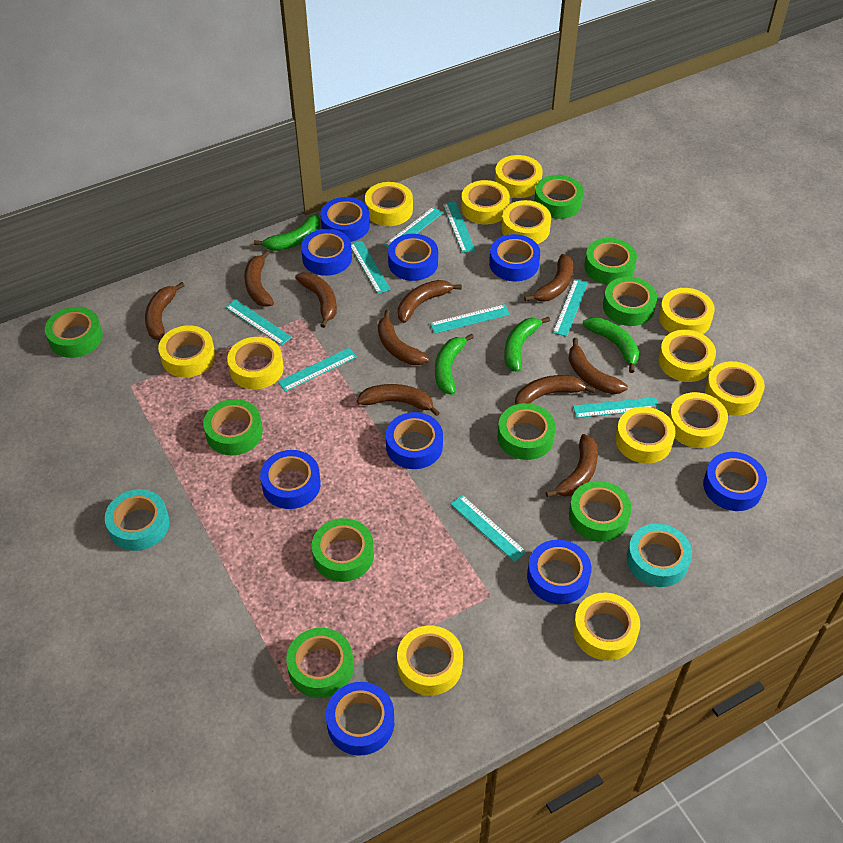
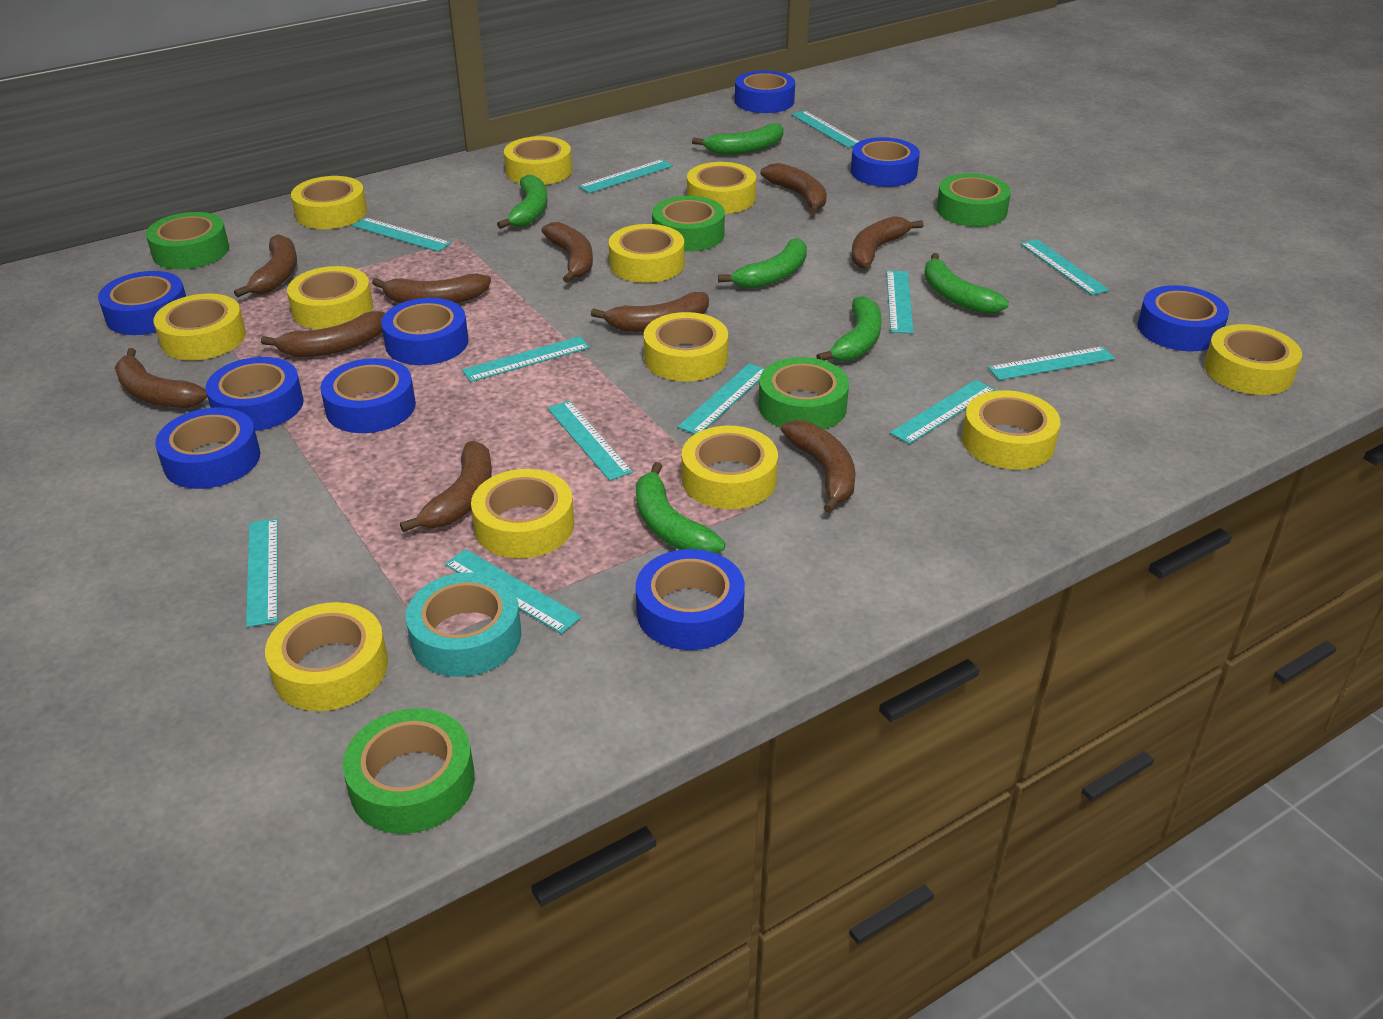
green banana: [254,214,320,251] [435,334,474,395] [504,316,550,372] [583,317,639,373] = 4 -> [497,174,548,229] [636,462,725,553] [692,123,784,155] [718,238,807,289] [816,296,882,362] [924,253,1009,314] = 6
green tape: [45,307,103,358] [203,399,263,455] [286,628,354,698] [312,518,374,582] [498,403,556,460] [534,175,584,219] [569,481,631,542] [584,238,637,285] [603,277,657,326] = 9 -> [146,212,229,269] [343,708,475,834] [652,196,725,251] [758,357,849,429] [937,173,1011,227] = 5
turquoise ruler: [225,299,292,346] [278,348,357,392] [351,240,391,294] [384,207,443,248] [430,305,510,333] [443,201,475,253] [451,495,527,562] [553,279,588,337] [573,397,660,418] = 9 -> [246,518,278,627] [352,217,451,252] [445,549,582,634] [462,336,590,382] [547,401,633,481] [579,159,673,193] [678,363,765,434] [791,111,860,148] [886,271,914,333] [890,380,995,444] [988,346,1115,380] [1021,239,1109,295] = 12
turquoise tape: [105,489,170,551] [627,523,692,587] = 2 -> [406,572,521,677] = 1
yellow tape: [158,325,215,378] [227,337,284,389] [365,182,413,226] [397,626,463,696] [461,180,510,225] [495,155,543,198] [501,200,551,244] [573,593,640,661] [615,407,676,463] [658,330,716,382] [659,288,715,334] [669,392,728,448] [705,361,765,416] = 13 -> [153,293,246,360] [265,602,388,711] [287,266,373,329] [291,176,367,229] [471,469,574,558] [504,136,572,185] [609,224,684,283] [644,312,728,382] [682,426,778,509] [687,162,756,214] [962,390,1061,470] [1204,324,1302,395] = 12

